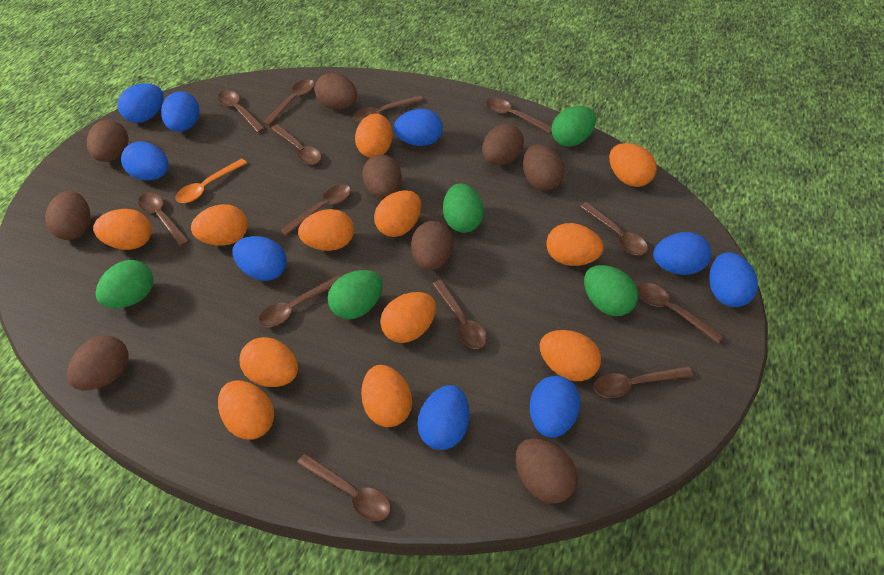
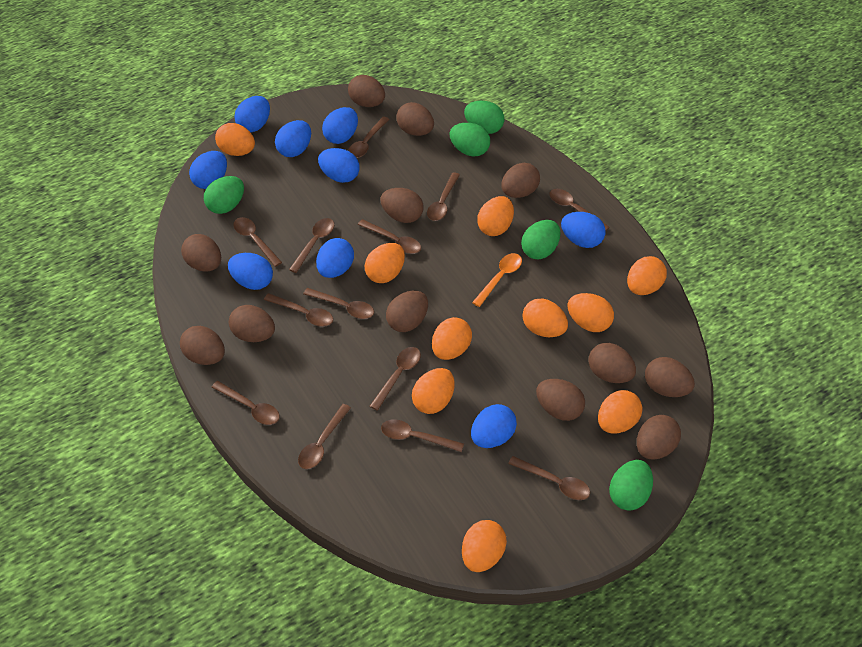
brown egg: [45,191,91,240] [67,335,129,390] [87,120,129,162] [315,73,357,109] [362,154,402,199] [411,221,453,270] [482,124,524,165] [516,438,578,504] [523,145,564,190] = 9 -> [180,326,225,365] [181,234,221,272] [229,305,275,342] [348,75,385,107] [380,188,424,223] [386,291,428,332] [396,102,434,136] [501,163,540,198] [536,379,585,421] [588,343,636,383] [637,415,681,460] [645,357,695,397] = 12
orange egg: [93,209,152,250] [191,204,248,246] [218,380,274,439] [239,337,298,387] [298,209,354,251] [355,113,392,158] [361,365,412,427] [374,190,421,237] [380,292,436,343] [540,330,601,381] [546,223,603,266] [609,143,657,187] = 12 -> [215,123,255,156] [365,243,405,283] [412,368,455,414] [432,317,472,360] [462,520,507,572] [477,196,514,236] [522,299,568,337] [567,293,614,332] [598,390,642,434] [627,256,667,295] = 10

